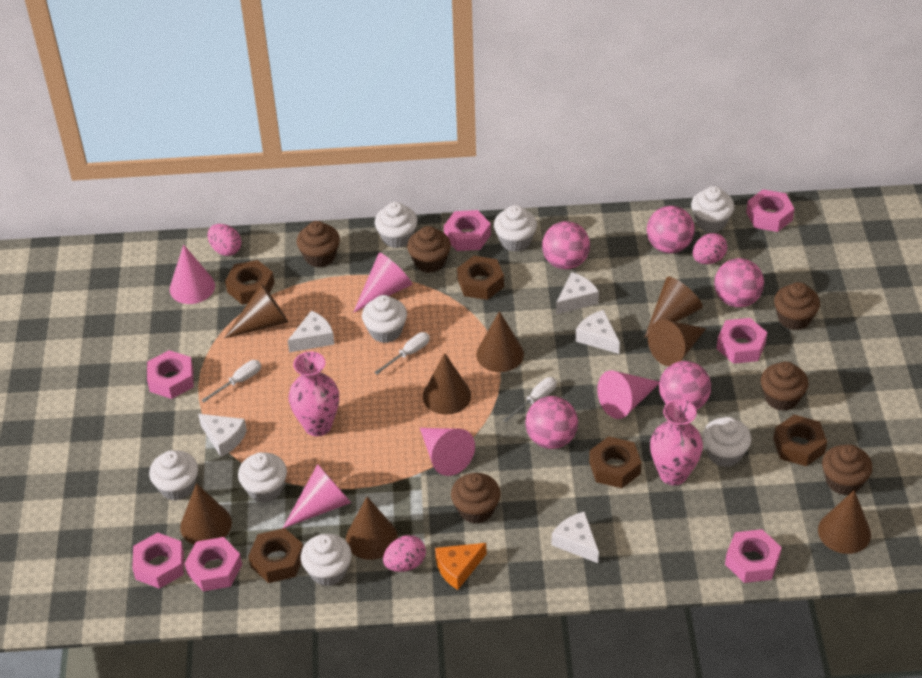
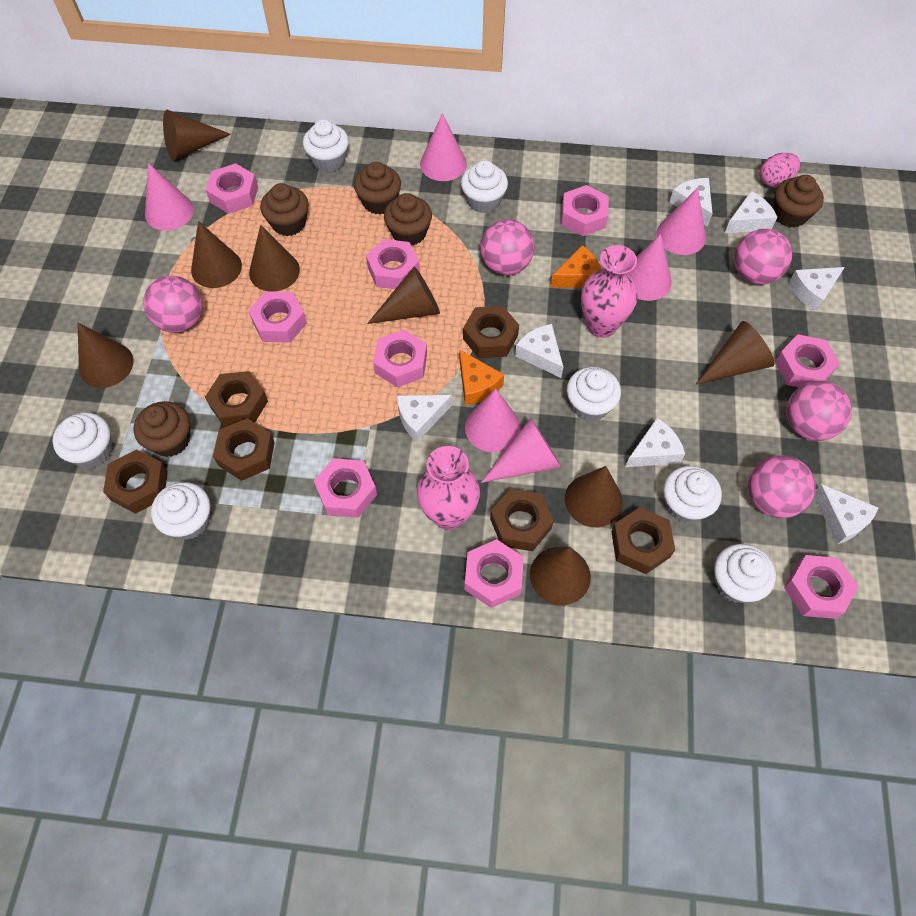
brown cupcake: [296,221,340,268] [407,226,451,273] [451,473,501,524] [761,361,808,411] [774,282,820,330] [822,444,872,495] = 6 -> [133,401,190,457] [260,183,309,236] [354,162,401,215] [384,193,432,246] [774,175,824,228] = 5
brown nut: [225,260,275,305] [248,528,303,583] [457,256,504,300] [589,436,642,488] [773,415,827,466] = 5 -> [103,449,168,514] [205,371,268,427] [213,418,275,481] [463,306,519,358] [490,489,554,551] [611,507,675,574] = 6
orange cheese: [435,543,487,590] = 1 -> [459,349,504,405] [551,245,601,288] = 2
pink cone: [170,244,215,304] [283,464,351,528] [354,253,412,312] [420,428,475,476] [597,370,659,419] = 5 -> [145,163,194,231] [420,113,467,181] [465,389,521,452] [481,418,561,483] [627,234,672,301] [657,188,706,255] = 6
pink egg: [208,224,241,256] [383,535,426,572] [693,233,727,264] = 3 -> [760,153,800,187] = 1
pink nut: [132,532,184,589] [147,350,194,399] [184,537,242,591] [444,210,491,251] [716,318,767,364] [725,529,782,583] [746,189,794,232] = 7 -> [206,163,258,214] [248,291,307,343] [314,458,377,518] [366,239,420,289] [373,330,427,387] [465,539,524,608] [561,185,609,236] [775,334,840,387] [784,555,858,619] = 9
white cheese: [198,414,247,457] [287,310,335,352] [552,511,599,563] [556,272,599,314] [576,310,620,354] = 5 -> [397,395,452,442] [515,324,563,378] [626,418,685,467] [670,178,713,227] [725,191,777,233] [789,267,845,312] [814,484,879,544] = 7
white cupcake: [149,450,198,501] [238,452,287,503] [301,534,352,586] [362,295,407,343] [375,202,418,248] [494,205,537,252] [691,186,734,233] [702,417,751,467] = 8 -> [52,412,113,468] [151,482,210,540] [303,119,349,172] [461,160,508,213] [567,367,621,422] [664,466,722,523] [714,544,776,603] = 7
white screwdriver: [201,360,261,402] [374,332,430,374] [503,377,557,422] = 3 -> none = 0

